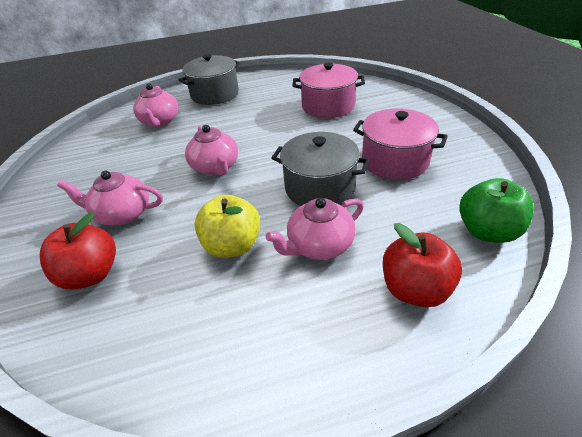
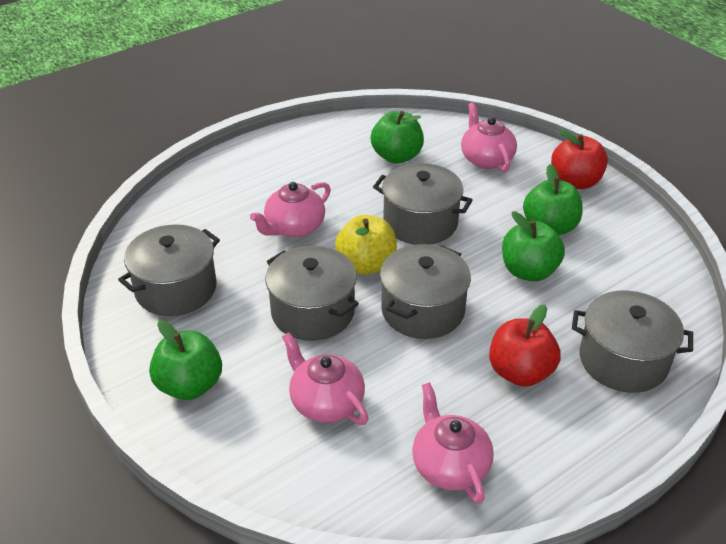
green apple: [459,178,534,243] = 1 -> [149,320,222,400] [371,111,424,164] [502,211,565,281] [523,164,583,235] = 4
grey pot: [178,54,240,105] [272,132,370,206] = 2 -> [118,224,220,316] [265,246,359,341] [373,163,473,245] [380,244,471,339] [572,290,693,393] = 5
pink pot: [293,63,365,118] [353,108,448,180] = 2 -> none = 0

